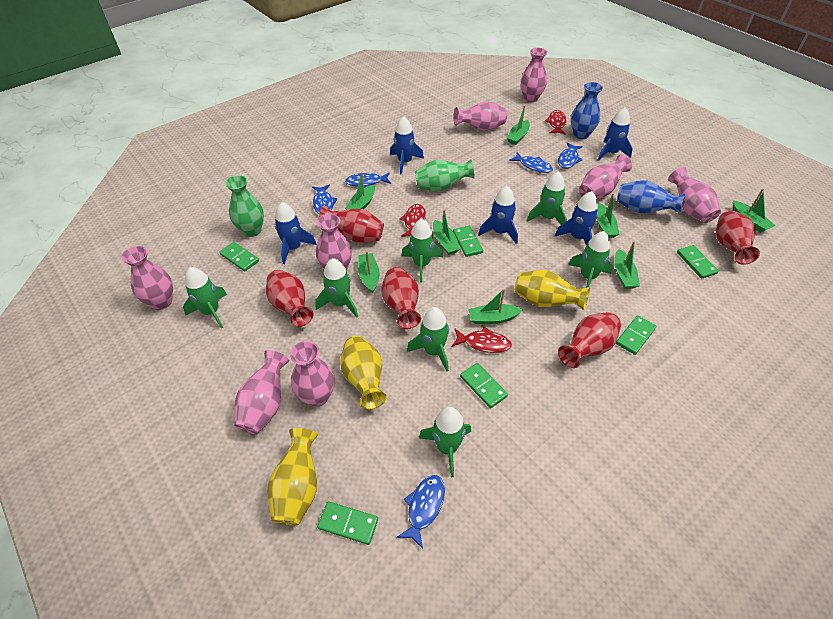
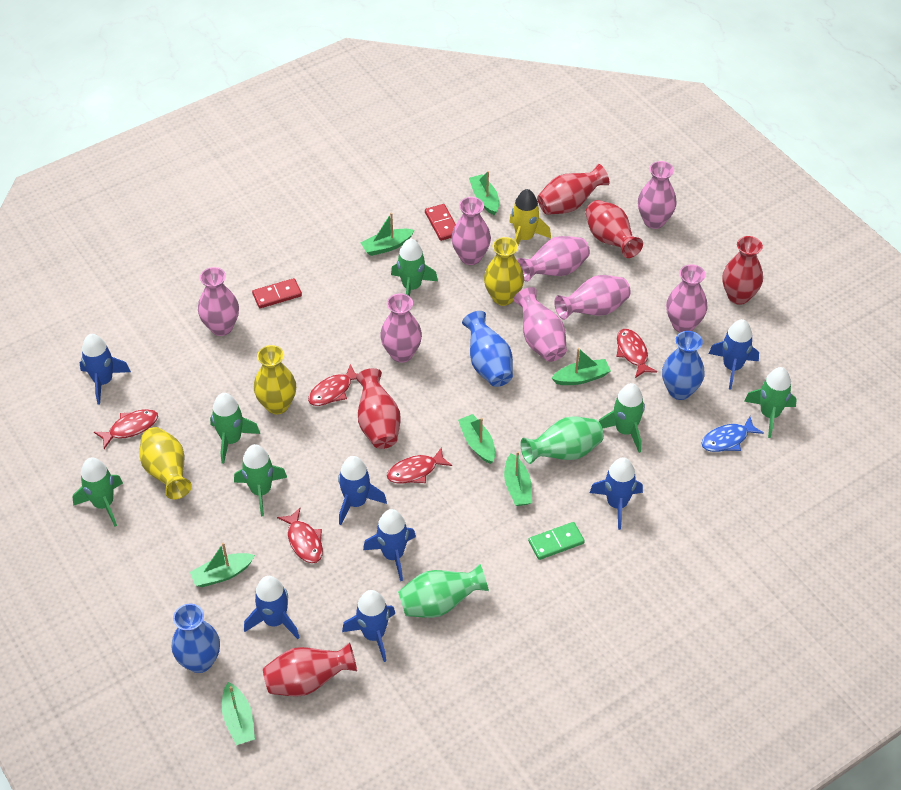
blue fish: [312,185,337,214] [345,173,391,188] [397,475,445,549] [509,152,553,173] [558,143,583,169] = 5 -> [701,416,764,452] = 1
blue rocket: [275,202,317,264] [390,116,424,175] [478,186,518,244] [555,191,598,246] [597,107,633,161] = 5 -> [80,334,131,404] [244,576,300,639] [338,456,387,525] [342,590,395,662] [363,509,416,581] [590,457,643,530] [709,319,759,389] = 7
blue vase: [571,82,603,139] [617,180,685,214] = 2 -> [171,604,220,673] [462,311,513,387] [662,331,705,400] = 3
green boat: [345,172,375,210] [358,251,379,293] [433,210,461,255] [468,289,523,324] [507,106,530,145] [597,193,619,238] [614,241,640,289] [733,188,775,233] = 8 -> [190,543,255,587] [222,682,255,745] [360,212,415,256] [458,414,495,464] [469,171,499,215] [504,451,532,506] [551,348,611,385] = 7
green domino: [219,242,259,272] [317,501,378,545] [453,226,483,257] [460,363,508,408] [616,315,656,355] [677,245,719,279] = 6 -> [528,522,585,560] = 1
green rocket: [183,267,227,329] [315,258,358,317] [401,218,443,282] [407,307,449,372] [419,407,471,478] [526,171,567,225] [568,231,613,288] = 7 -> [73,458,123,527] [210,393,260,464] [234,444,287,516] [391,238,438,296] [599,383,645,453] [744,367,797,438] = 6
red domino: none = 0 -> [252,278,302,308] [425,204,456,241] = 2
red fish: [400,204,426,237] [452,327,512,353] [545,110,566,135] = 3 -> [94,409,158,449] [277,508,323,563] [308,364,357,406] [387,447,452,484] [616,329,657,378] = 5
yellow rocket: none = 0 -> [509,189,551,245] = 1

